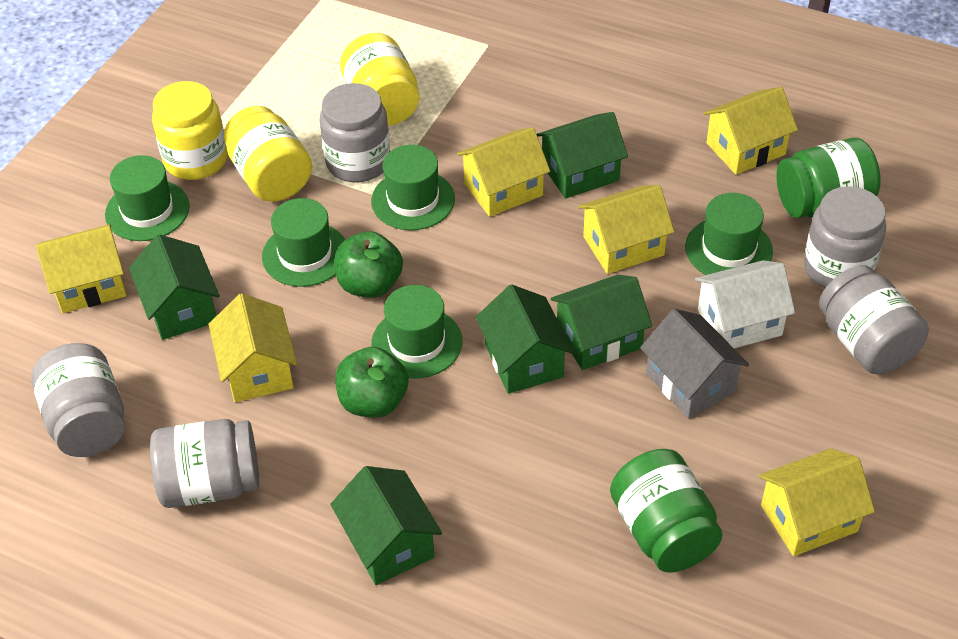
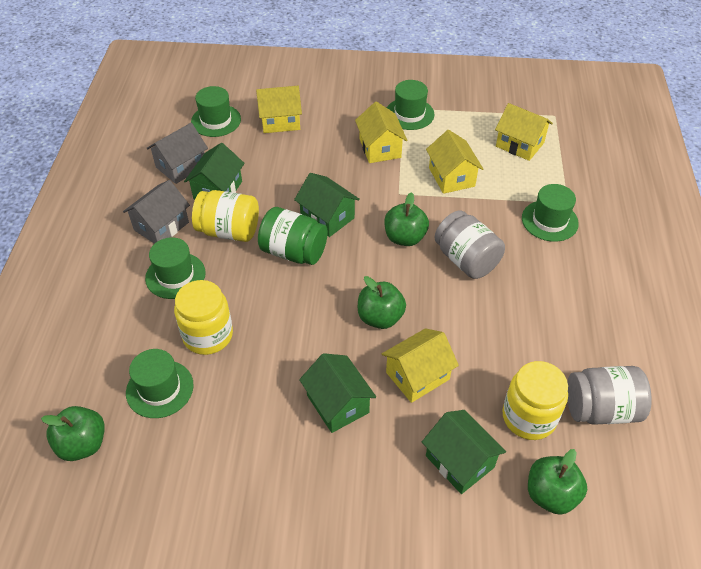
green apple: [335,231,403,298] [335,347,408,418] = 2 -> [41,406,105,461] [358,276,406,329] [384,192,429,246] [528,449,587,515] = 4
green house: [129,234,220,340] [330,466,442,585] [476,284,573,394] [537,112,628,199] [551,275,652,370] = 5 -> [184,143,245,199] [294,173,360,237] [299,353,376,433] [422,410,506,494] = 4
green jar: [610,449,723,573] [776,138,881,218] = 2 -> [258,207,328,265] = 1
grey house: [640,309,749,419] = 1 -> [123,180,190,244] [146,123,208,184] = 2
grey jar: [31,343,125,457] [150,419,259,508] [319,83,390,182] [804,186,886,288] [819,265,929,374] = 5 -> [434,210,505,279] [567,366,652,425] = 2
white house: [695,260,795,348] = 1 -> none = 0
yellow house: [36,224,127,313] [209,293,297,402] [457,127,550,217] [578,185,674,274] [703,87,798,175] [759,448,875,556] = 6 -> [256,86,302,133] [355,102,407,163] [382,328,459,403] [426,130,483,194] [495,103,553,161] = 5

